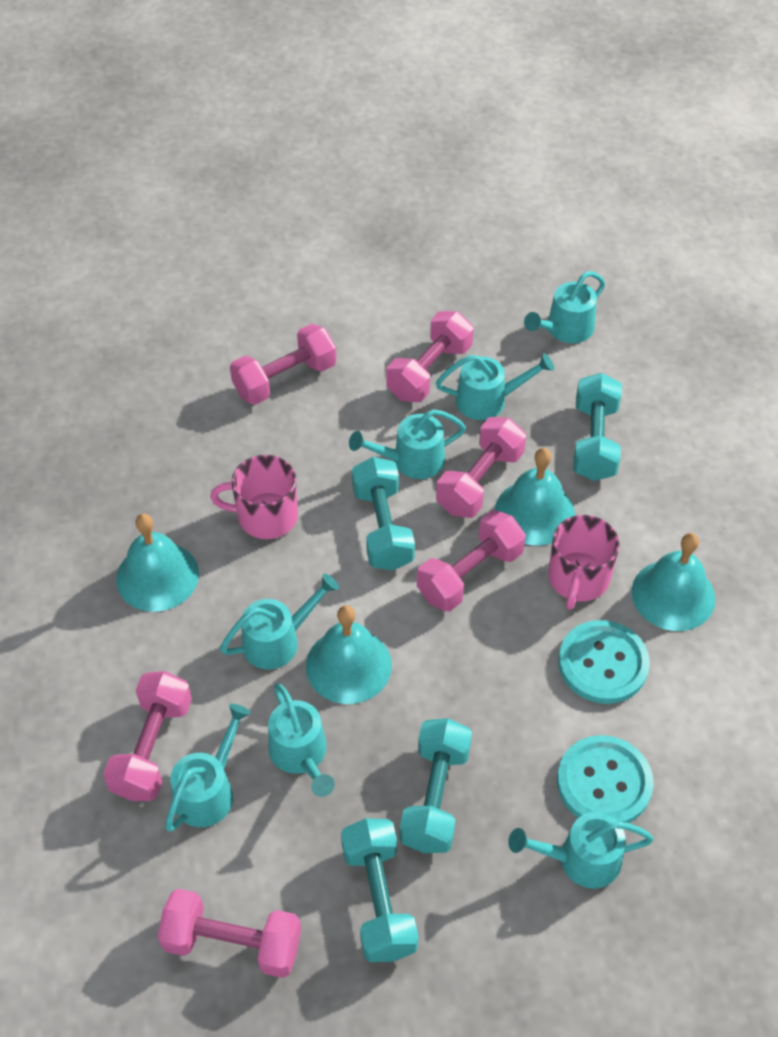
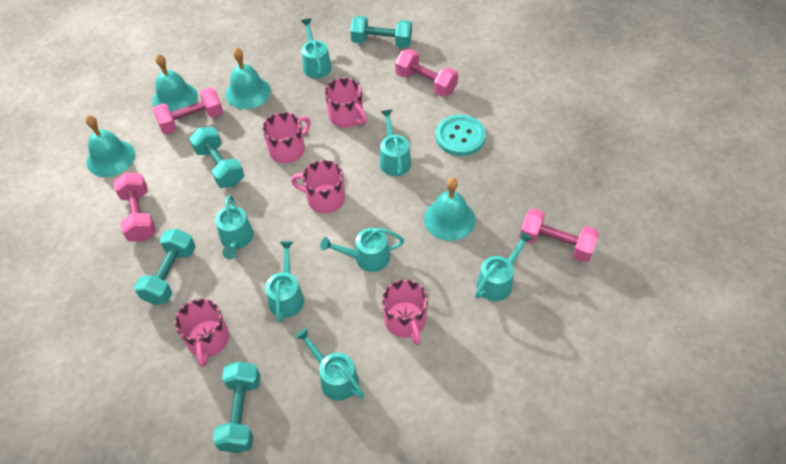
pink dumbbell: [103,671,192,801] [158,889,301,978] [230,324,336,405] [387,311,474,402] [417,510,526,612] [436,417,526,518] = 6 -> [113,172,156,242] [153,87,223,134] [395,49,458,97] [519,208,599,262] = 4
pink mug: [210,455,298,539] [548,515,620,610] = 2 -> [175,299,229,367] [262,112,311,163] [291,160,345,213] [325,78,367,128] [382,280,428,345] = 5
turquoise button: [557,735,653,823] [558,620,650,704] = 2 -> [436,115,486,156] = 1

